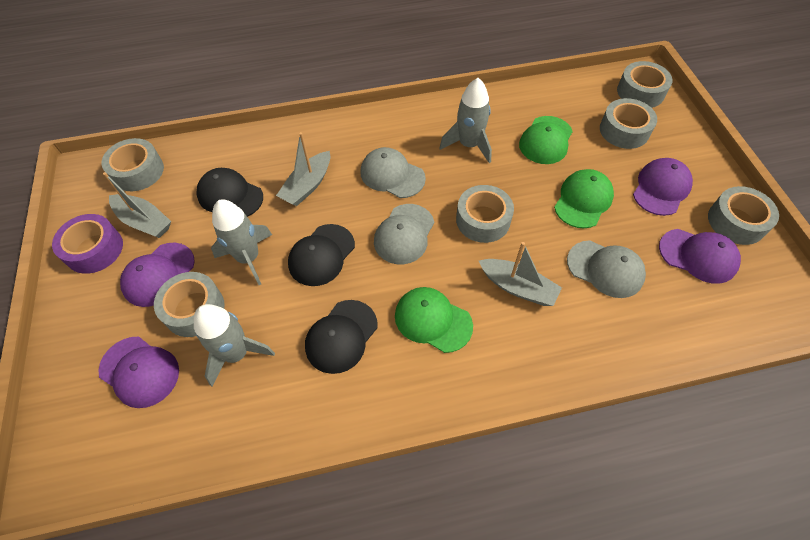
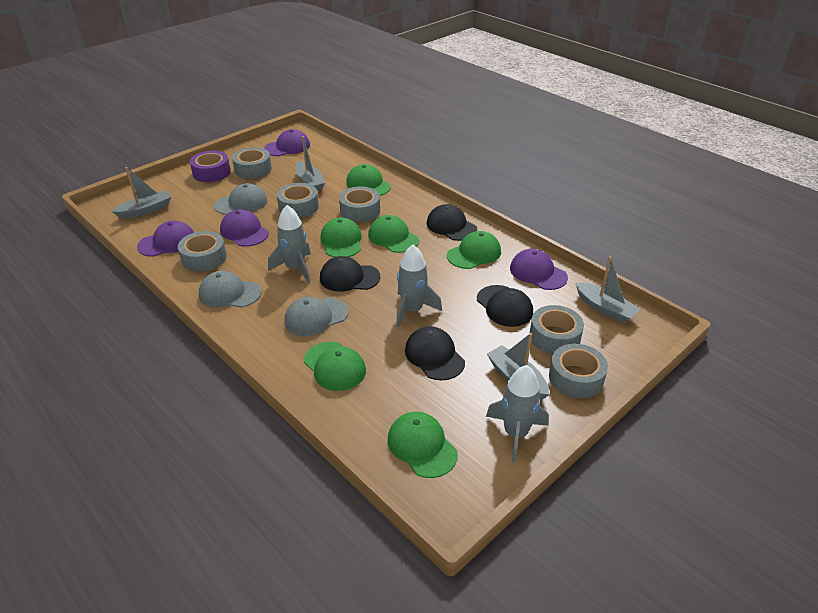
black cap: [196,168,263,217] [288,224,355,286] [305,300,378,374] = 3 -> [320,256,380,292] [405,326,465,380] [427,204,477,241] [477,285,533,327] = 4
green cap: [395,287,473,353] [519,116,573,164] [554,169,614,228] = 3 -> [304,342,366,391] [320,218,362,257] [346,164,391,196] [368,215,419,253] [387,412,458,478] [447,231,501,269] = 6
grey boat: [103,172,171,238] [276,132,330,206] [479,242,562,306] = 3 -> [112,167,172,219] [295,136,325,191] [487,333,550,400] [576,256,640,323] = 4

